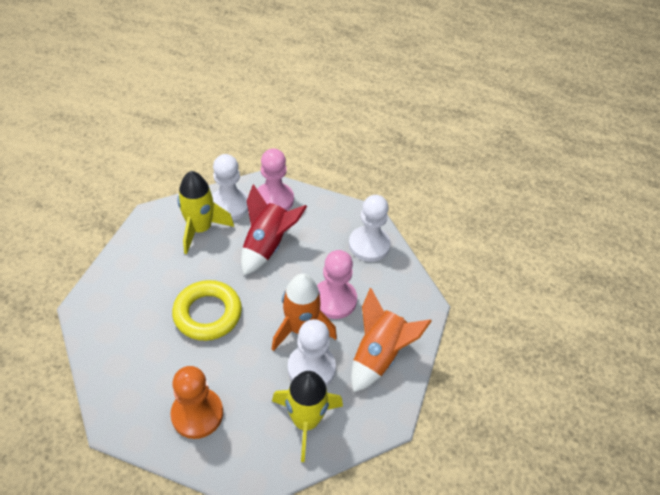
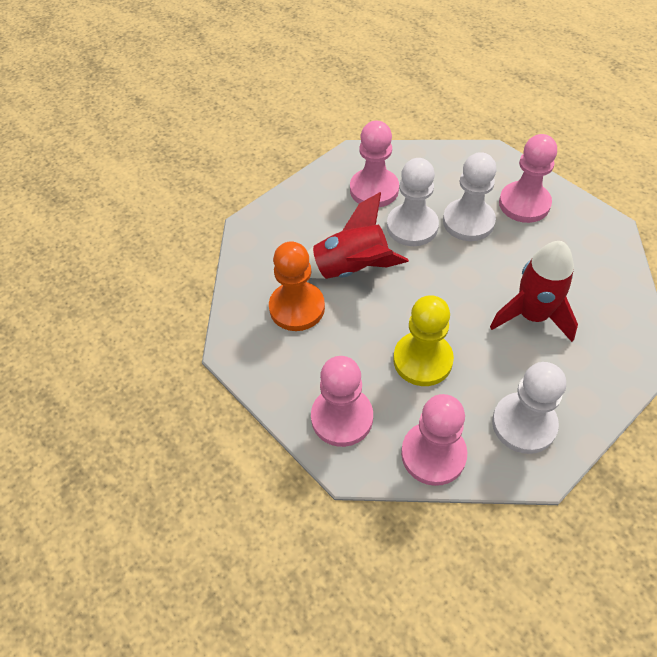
orange rocket: [272,274,337,351] [351,288,432,392] = 2 -> none = 0
pink pawn: [257,148,294,211] [317,250,357,319] = 2 -> [311,356,373,447] [350,121,399,207] [401,394,467,486] [499,134,557,223] = 4
red rocket: [241,184,307,275] = 1 -> [307,192,409,279] [490,241,578,342] = 2
yellow pawn: none = 0 -> [393,295,454,386] = 1
yellow ring: [172,280,242,341] = 1 -> none = 0
yellow rocket: [177,171,234,254] [272,371,343,462] = 2 -> none = 0

